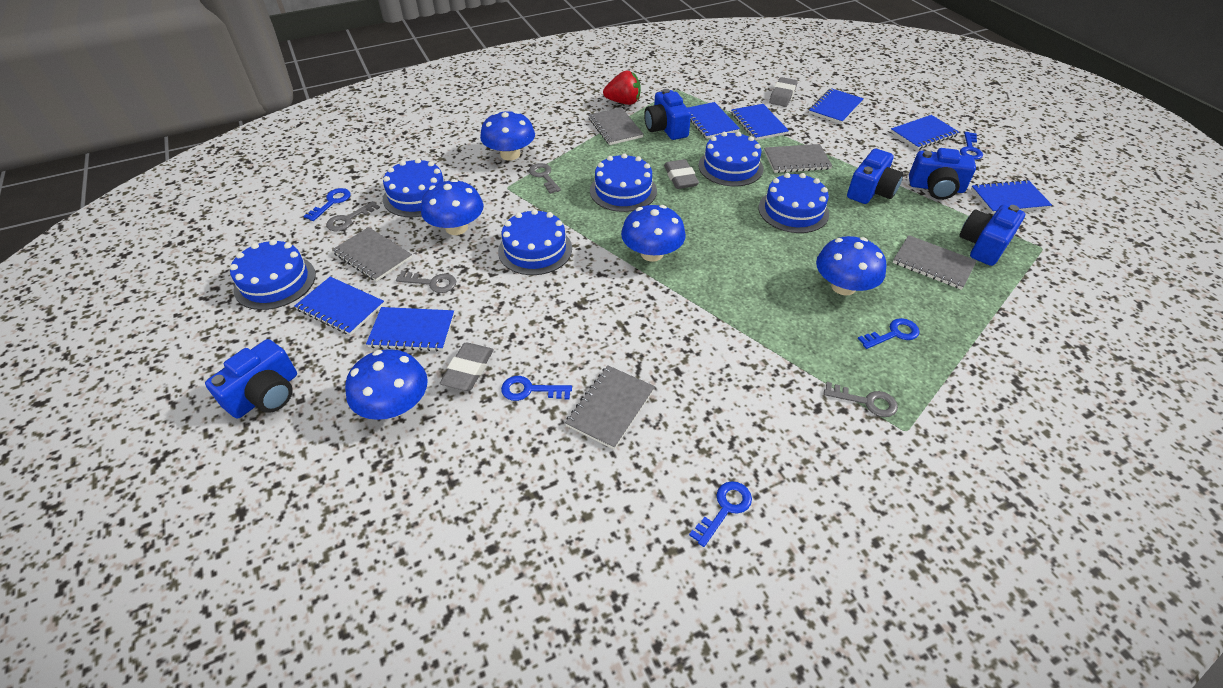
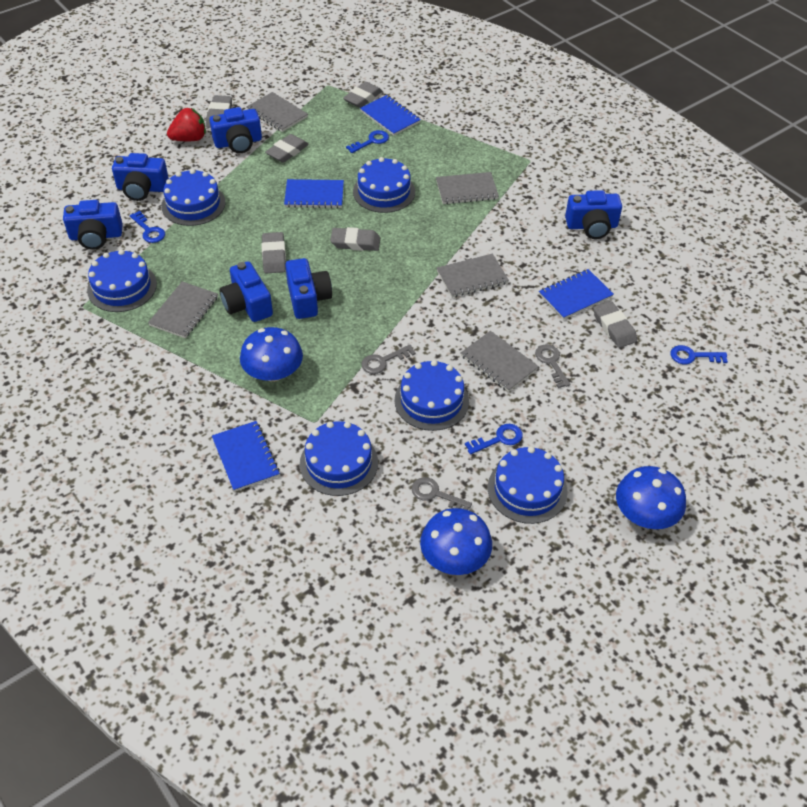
blue camera: [205,339,297,419] [644,89,691,140] [847,149,904,204] [909,148,976,200] [959,204,1025,266] = 5 -> [63,200,123,250] [112,153,169,201] [210,107,262,153] [219,261,273,322] [285,258,332,319] [565,190,622,239] = 6
blue key: [304,188,351,221] [501,376,572,401] [689,481,752,547] [858,318,920,349] [960,132,983,160] = 5 -> [130,211,165,243] [346,130,389,153] [465,424,523,455] [671,345,728,364] = 4
blue mushroom: [345,349,428,420] [421,179,483,235] [480,111,535,160] [621,205,686,262] [816,236,886,295] = 5 -> [240,327,303,382] [420,508,492,575] [616,466,686,529] = 3
blue notebook: [295,277,385,335] [366,307,454,351] [688,102,740,139] [731,104,789,140] [809,88,864,124] [890,115,959,150] [971,180,1052,214] = 7 -> [212,421,280,492] [284,179,344,208] [360,95,421,136] [539,269,614,320] = 4
grey eraser: [440,343,494,391] [664,159,699,189] [769,77,798,107] = 3 -> [206,95,232,128] [261,232,286,274] [265,134,309,163] [330,227,380,251] [343,82,382,108] [593,301,637,348] = 6
grey key: [326,201,380,231] [396,271,456,293] [529,163,561,194] [824,382,898,417] = 4 -> [362,345,416,374] [412,477,472,510] [535,344,571,388] = 3

